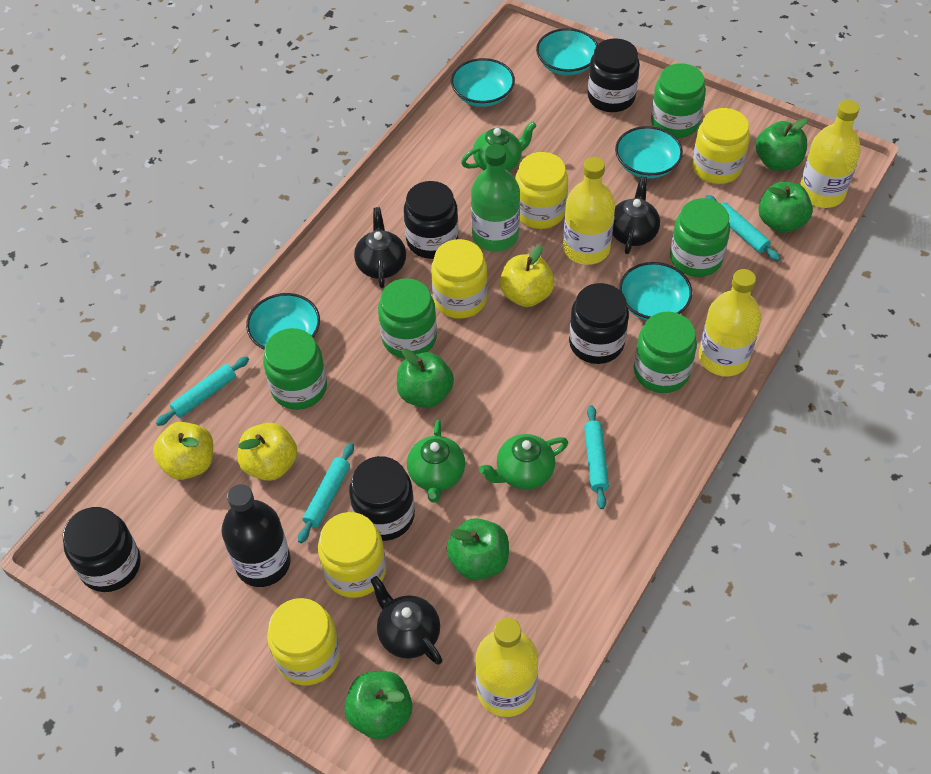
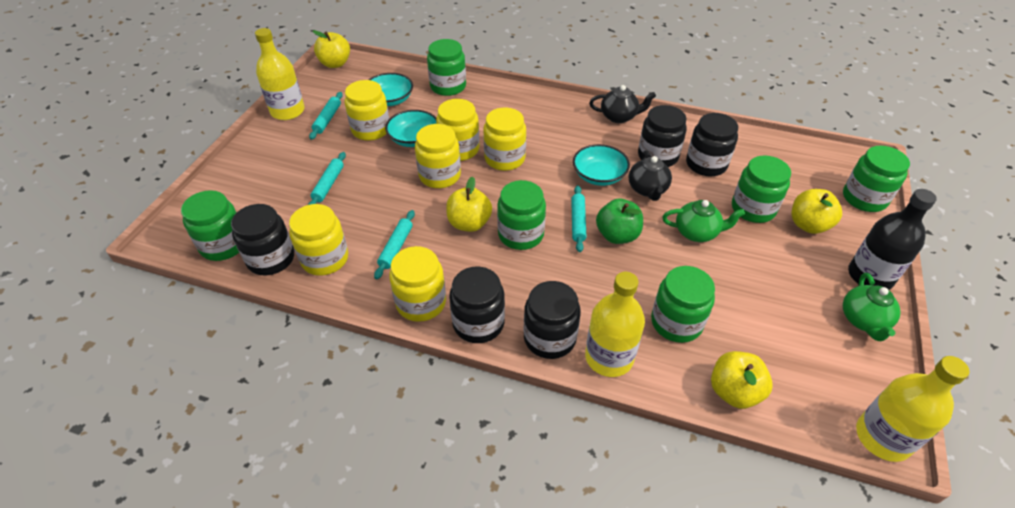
black teapot: [354,207,406,288] [371,576,443,665] [612,176,660,254] = 3 -> [589,85,656,123] [629,150,672,201] = 2
green apple: [344,671,412,740] [397,348,454,408] [446,518,509,580] [756,118,808,171] [758,182,813,233] = 5 -> [596,198,643,244] = 1
green bottle: [471,144,520,252] = 1 -> none = 0
green jar: [263,328,327,410] [378,278,437,358] [634,312,697,393] [651,63,706,138] [670,198,730,277] = 5 -> [181,190,239,261] [427,39,466,96] [497,180,546,250] [651,266,715,343] [732,155,791,223] [843,146,910,212] = 6
green teapot: [407,420,465,503] [461,121,537,171] [479,434,568,490] = 3 -> [662,200,745,242] [843,273,901,341] = 2
turquoise bowl: [246,293,320,349] [451,58,515,107] [536,28,598,75] [615,126,683,179] [619,262,692,320] = 5 -> [369,73,413,106] [385,110,436,147] [573,144,630,186] = 3
yellow apple: [153,422,213,480] [238,423,297,481] [500,245,555,307] = 3 -> [313,30,350,68] [446,176,492,232] [711,351,773,409] [792,189,842,234] = 4
yellow bottle: [475,618,538,717] [563,157,615,265] [699,269,761,376] [800,100,861,208] = 4 -> [255,28,305,120] [585,272,645,377] [856,356,970,462] = 3
yellow jar: [267,598,340,685] [318,512,386,598] [431,239,488,319] [515,152,568,229] [692,108,750,184] = 5 -> [289,204,348,276] [345,80,389,141] [389,246,446,322] [415,124,461,188] [436,99,480,161] [483,108,526,171] = 6

